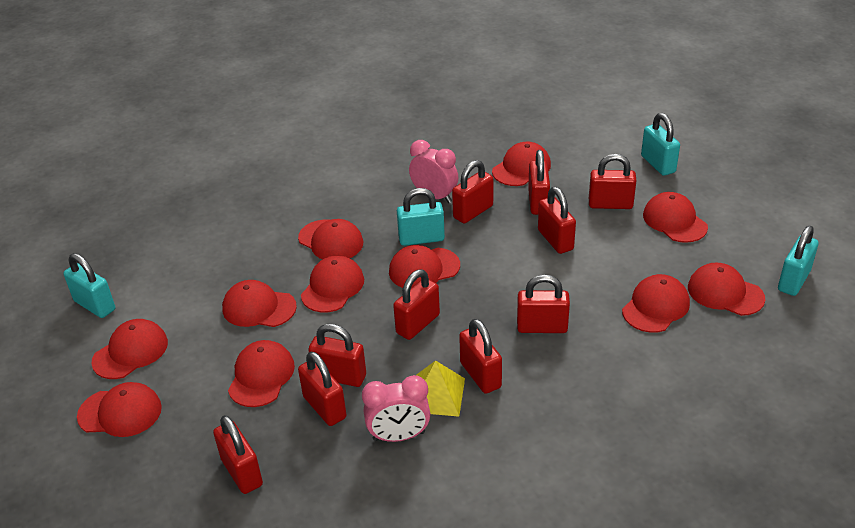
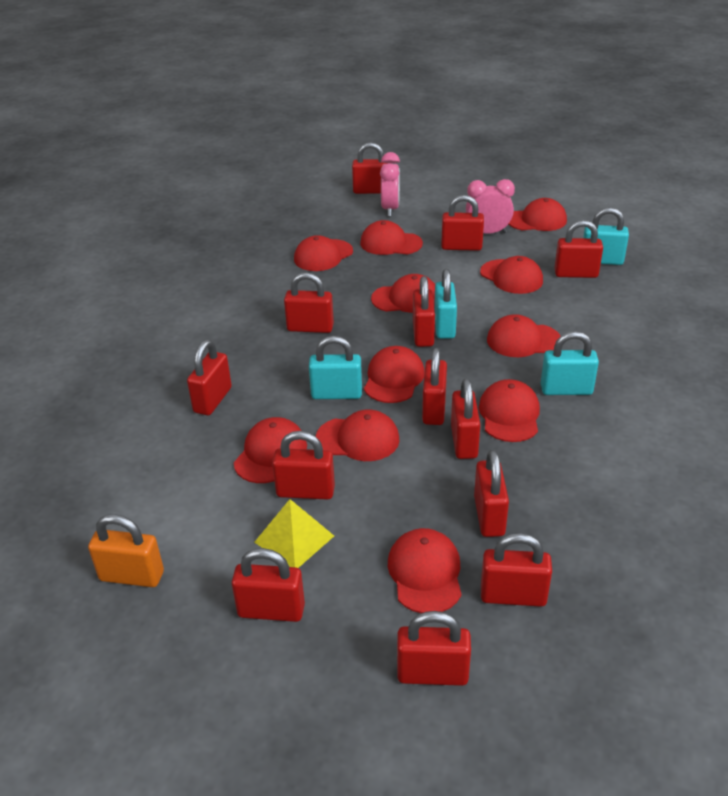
orange padlock: none = 0 -> [88,514,164,587] = 1
red padlock: [213,415,263,494] [298,352,346,426] [309,324,366,387] [393,269,440,340] [452,160,493,224] [459,319,502,394] [517,275,570,333] [528,150,550,215] [538,187,576,254] [589,154,636,209] = 10 -> [187,340,232,415] [232,548,305,622] [272,431,335,500] [284,272,334,333] [352,142,388,194] [397,611,471,686] [413,276,435,347] [422,348,447,425] [441,195,484,251] [451,378,481,459] [474,450,509,537] [481,533,552,607] [554,220,603,278] = 13

